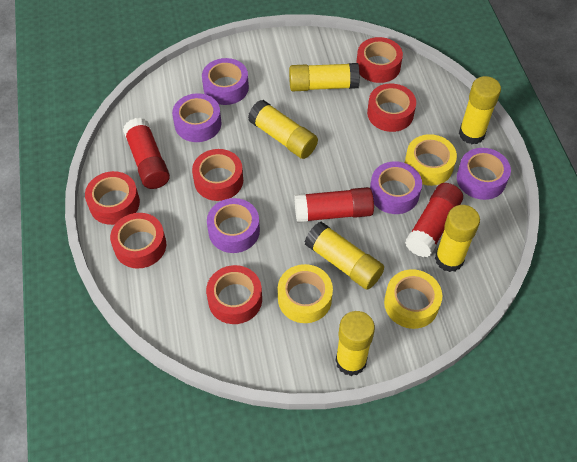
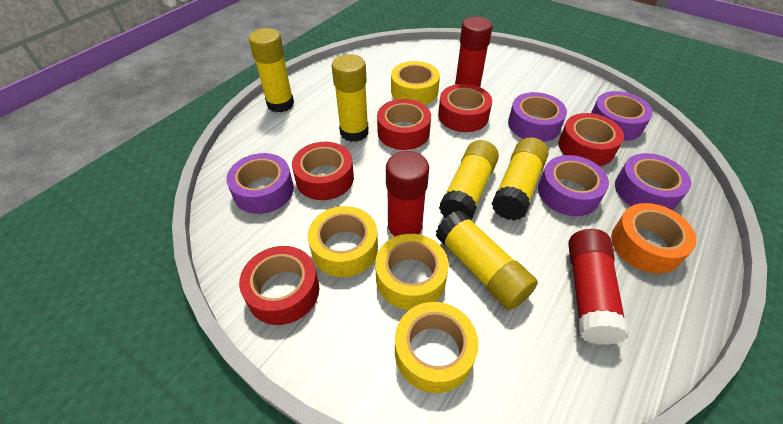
orange tape: none = 0 -> [611,203,697,274] = 1
red tape: [85,171,140,225] [110,213,166,269] [192,149,243,201] [206,265,262,324] [356,37,403,83] [367,84,416,132] = 6 -> [239,246,319,325] [292,142,354,200] [377,99,431,150] [438,84,492,132] [559,113,624,166] = 5
yellow glue stick: [248,100,318,159] [289,63,360,91] [305,222,384,290] [335,311,375,376] [435,205,480,272] [459,76,501,144] = 6 -> [249,28,294,113] [331,54,369,142] [436,210,538,310] [439,140,499,221] [492,137,549,221] = 5
yellow tape: [278,264,333,323] [384,269,442,329] [405,134,457,186] = 3 -> [308,206,378,277] [375,234,449,310] [391,61,440,105] [395,302,478,393] = 4

